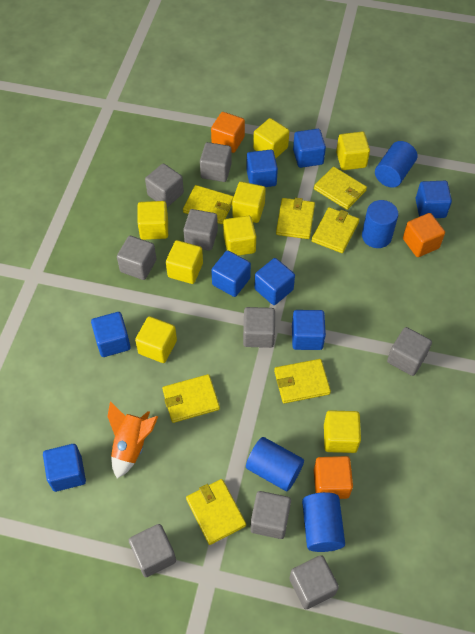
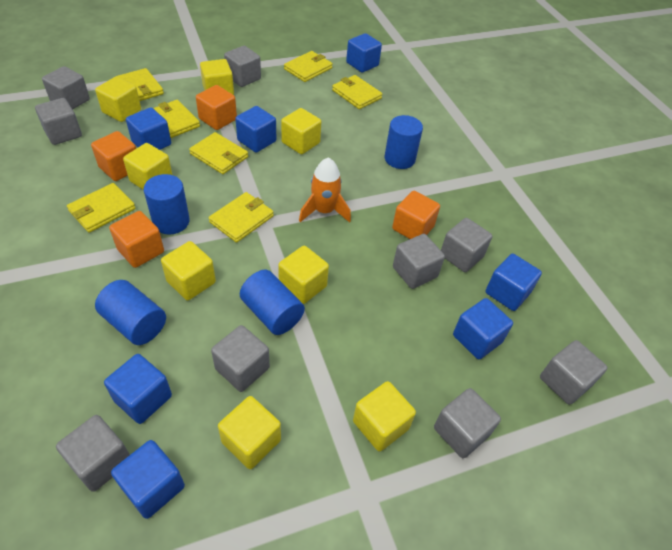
blue cube: [43,444,86,492] [91,312,131,357] [211,250,251,297] [246,150,278,187] [254,258,295,305] [292,310,326,350] [293,129,326,168] [416,181,452,218] = 8 -> [104,354,172,424] [111,440,185,519] [126,108,171,150] [235,106,276,153] [346,33,382,73] [453,298,513,359] [485,254,542,311] = 7
orange cube: [211,112,245,153] [314,456,353,499] [403,213,445,257] = 3 -> [91,131,136,181] [109,211,164,268] [196,85,237,130] [392,191,440,239] = 4

